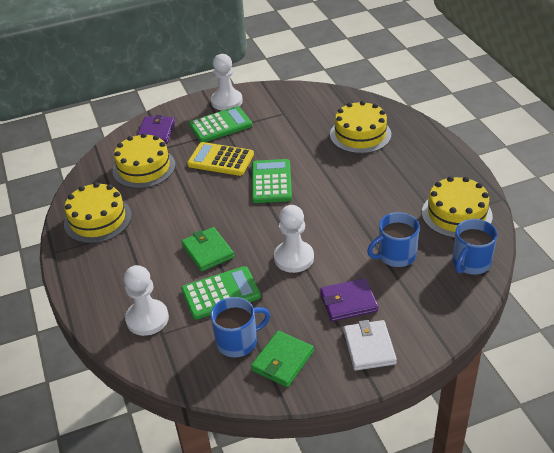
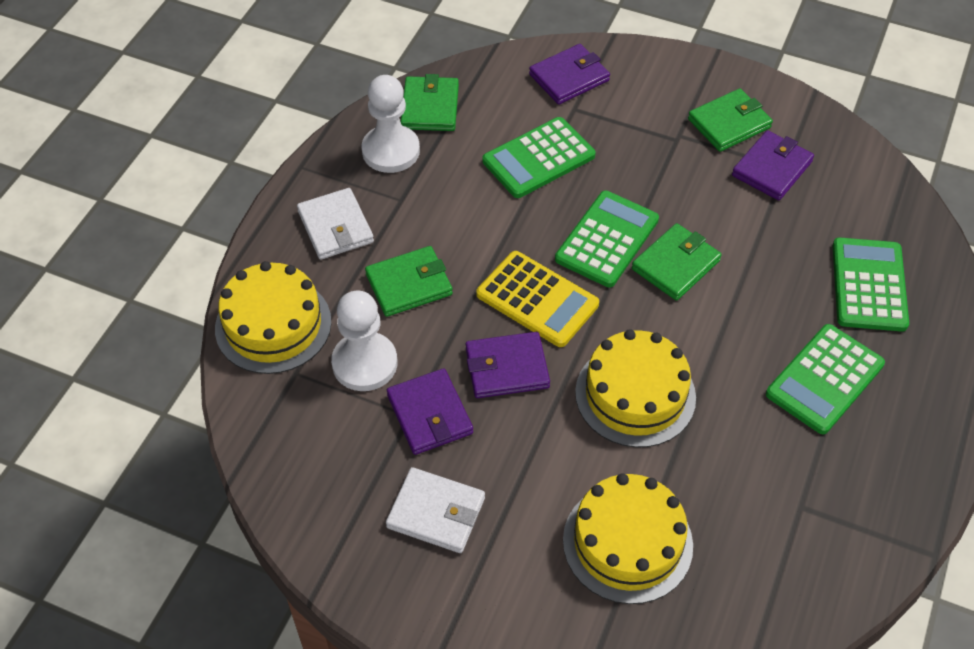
blue mug: [211,297,270,357] [367,212,419,267] [452,219,497,275] = 3 -> none = 0
green calculator: [181,266,261,320] [189,106,252,142] [252,159,292,203] = 3 -> [483,117,596,198] [555,191,659,287] [766,324,885,434] [833,237,909,332] = 4
green wallet: [181,227,234,272] [251,331,314,387] = 2 -> [365,246,453,317] [401,74,459,131] [632,223,722,301] [688,88,773,152] = 4
purple wallet: [138,115,175,144] [320,278,378,321] = 2 -> [387,368,473,455] [466,332,550,398] [529,44,610,105] [732,130,814,200] = 4
white pawn: [124,265,169,336] [211,54,243,111] [274,205,314,273] = 3 -> [331,291,397,391] [362,75,420,173] = 2
white wallet: [344,320,397,371] = 1 -> [297,188,374,260] [386,467,485,553] = 2
yellow cake: [64,182,132,243] [113,133,175,188] [330,101,391,154] [422,176,493,238] = 4 -> [215,261,331,374] [563,473,693,604] [575,329,696,448] = 3

